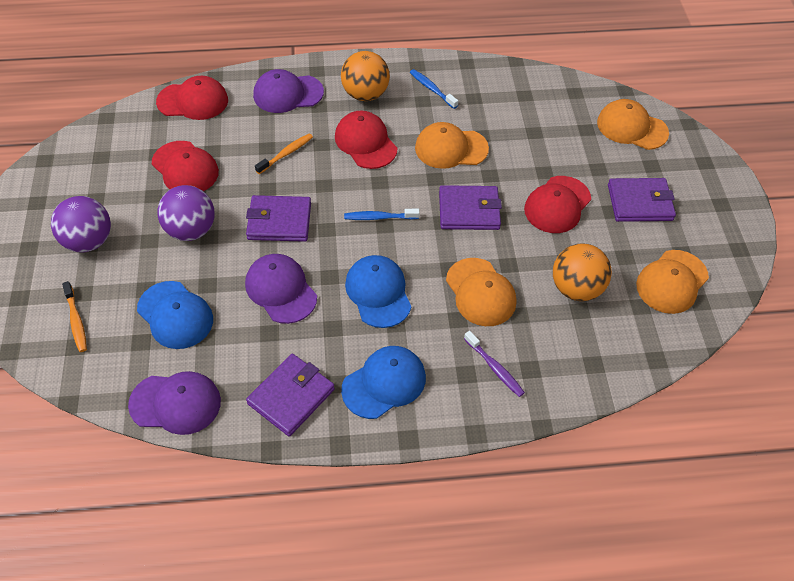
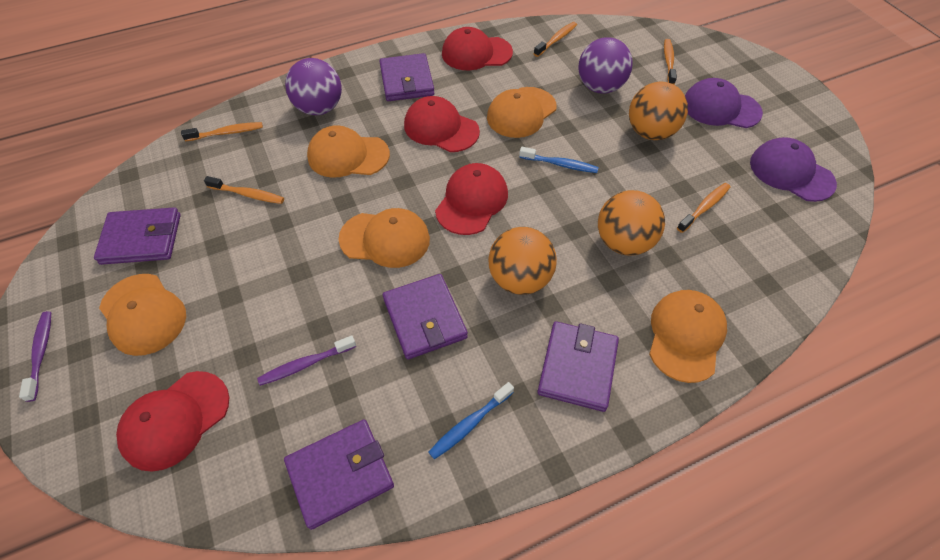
blue cap: [137,281,213,349] [341,346,426,419] [345,255,411,328] = 3 -> none = 0
orange ball: [341,51,390,101] [553,243,612,301] = 2 -> [488,227,557,295] [598,190,665,256] [629,82,688,140] = 3
orange cap: [415,122,489,169] [446,258,516,326] [597,99,669,150] [636,250,709,314] = 4 -> [99,274,186,356] [307,125,390,178] [338,208,430,268] [487,87,557,138] [649,290,727,383] = 5
orange toothbrush: [62,281,87,352] [255,133,313,174] = 2 -> [181,122,263,141] [204,176,284,204] [534,22,577,57] [664,39,677,85] [677,183,730,233] = 5
purple cap: [128,371,221,435] [245,254,317,324] [253,69,324,113] = 3 -> [685,78,763,128] [750,137,837,202] = 2
purple toothbrush: [464,331,525,397] = 1 -> [19,311,51,402] [257,335,356,386] = 2
purple wallet: [246,195,311,242] [246,354,335,437] [439,185,502,230] [608,178,676,222] = 4 -> [94,207,181,265] [284,419,394,530] [380,53,434,101] [383,274,468,359] [537,321,619,412] = 5

